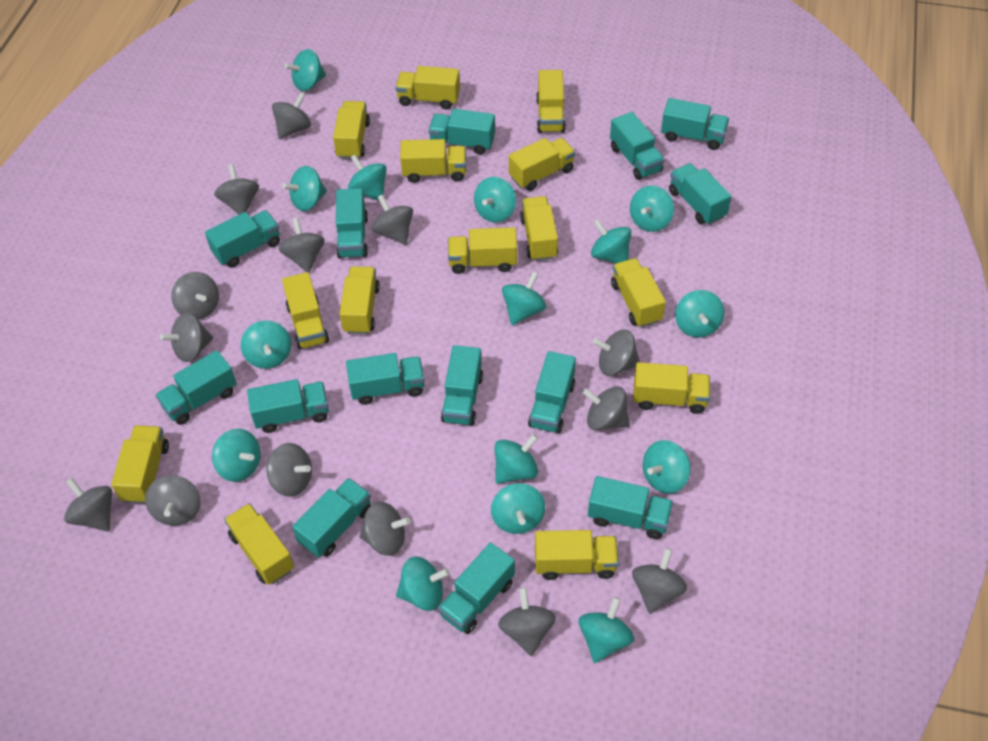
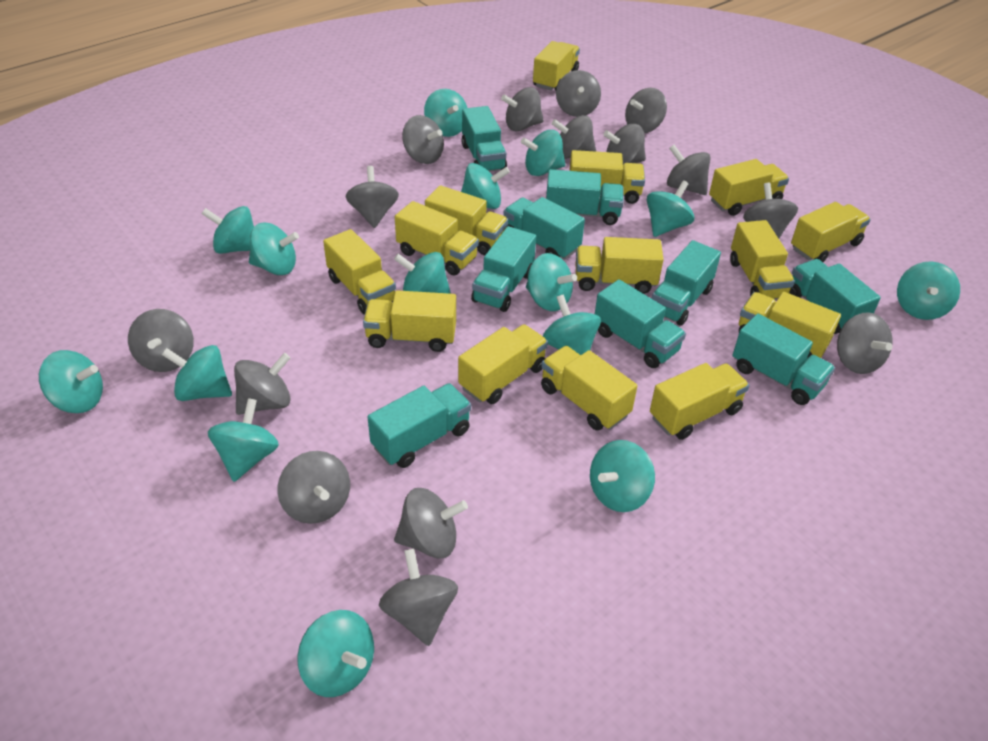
grey spinning top: [64,478,112,531] [145,476,201,526] [160,313,213,362] [171,272,219,320] [214,164,259,214] [266,443,312,497] [272,92,311,139] [279,218,325,273] [359,502,411,556] [372,194,413,245] [498,587,556,656] [583,387,630,431] [593,330,640,376] [632,548,687,614] = 14 -> [128,309,194,372] [234,353,291,415] [278,451,350,524] [346,166,399,228] [379,549,458,646] [394,488,468,558] [402,115,444,164] [501,87,544,131] [552,115,596,159] [556,70,601,117] [603,124,646,164] [625,88,667,133] [667,145,711,195] [743,183,798,238] [837,312,893,374] = 15
turquoise truck: [156,350,237,425] [205,210,280,267] [247,379,329,433] [292,478,371,558] [336,188,368,259] [346,353,425,405] [428,109,495,155] [438,542,515,634] [441,345,483,425] [528,351,576,433] [588,476,673,539] [610,112,665,180] [661,98,729,150] [669,163,731,225] = 14 -> [368,383,471,468] [462,106,507,172] [471,226,536,312] [503,197,585,260] [546,169,624,225] [595,279,686,368] [652,240,721,326] [733,314,835,405] [791,259,881,334] = 9

